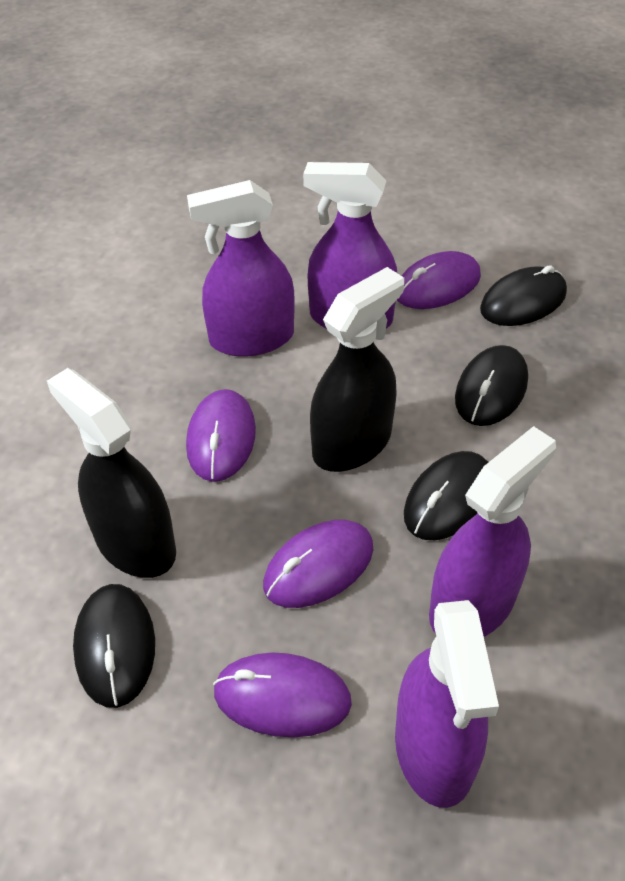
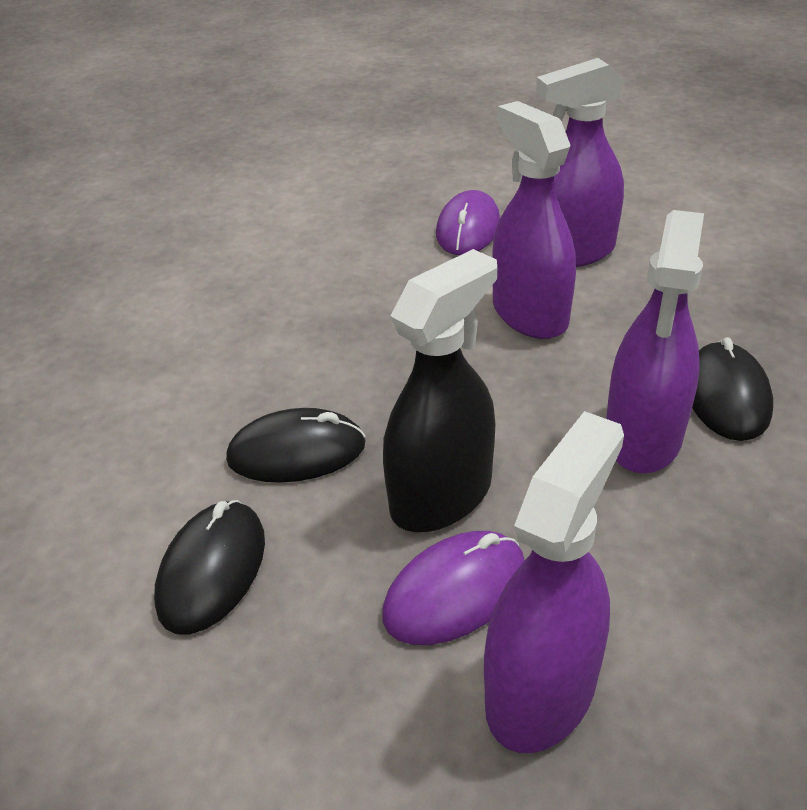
black mouse: [73,584,155,708] [404,451,488,540] [455,345,528,426] [480,265,567,326] = 4 -> [154,500,265,635] [226,408,366,483] [692,337,773,441] = 3
black spray bottle: [47,368,176,578] [310,267,404,472] = 2 -> [383,249,497,532] = 1
purple mouse: [186,389,256,482] [213,653,352,737] [263,520,374,608] [397,251,481,309] = 4 -> [382,531,525,645] [436,190,500,255] = 2

